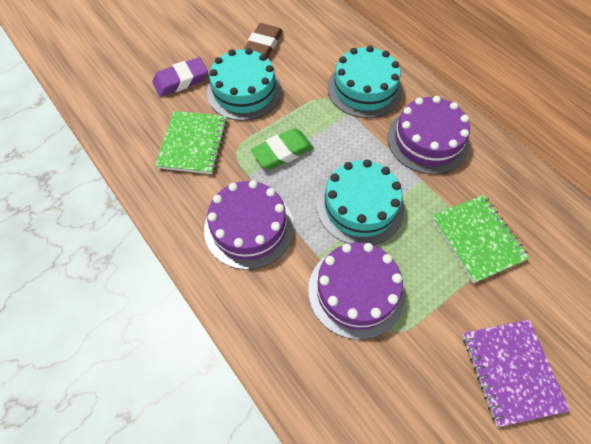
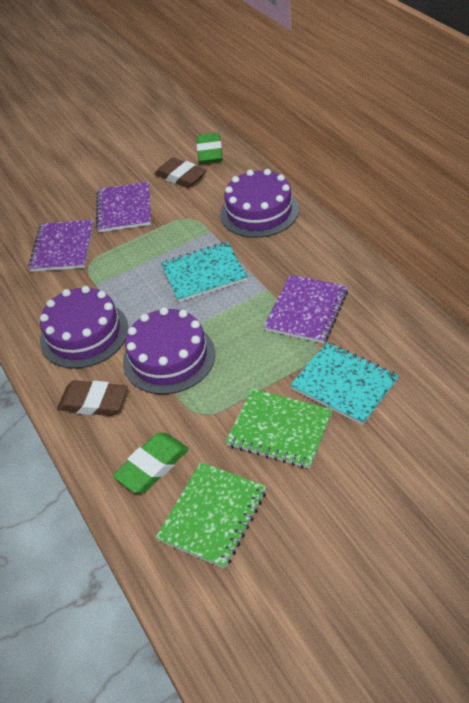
brown eraser: [244,23,282,58] = 1 -> [57,380,128,416] [155,157,207,188] = 2
green eraser: [251,128,314,170] = 1 -> [113,433,189,493] [197,133,223,164] = 2
purple eraser: [152,57,208,97] = 1 -> none = 0
purple notebook: [463,320,570,427] = 1 -> [28,220,94,272] [96,181,151,232] [264,275,348,344] = 3
turquoise cake: [207,48,282,121] [317,159,405,245] [327,46,403,118] = 3 -> none = 0
turquoise notebook: none = 0 -> [161,242,247,302] [290,342,399,425] = 2

